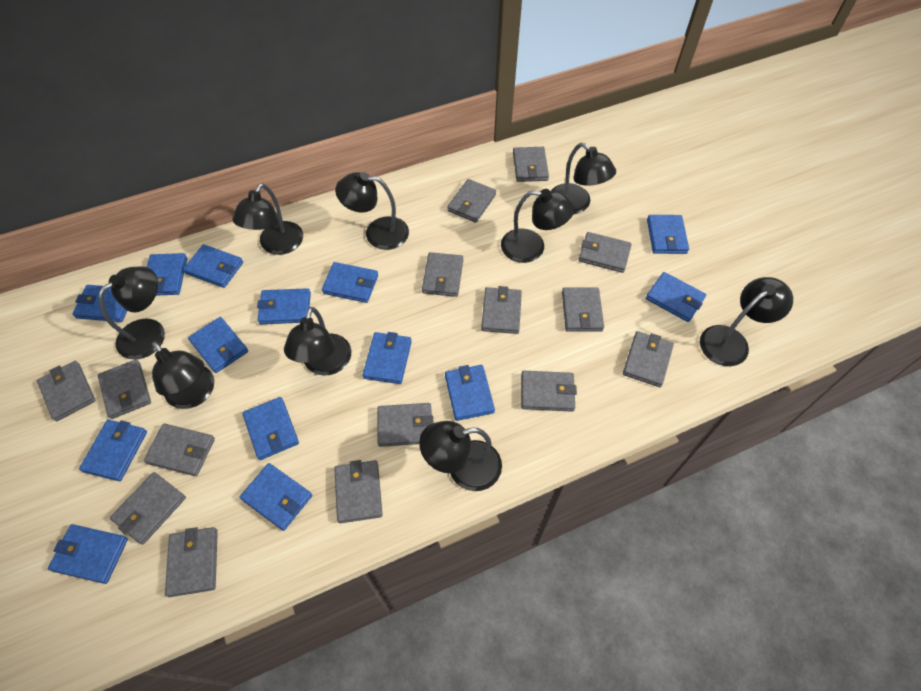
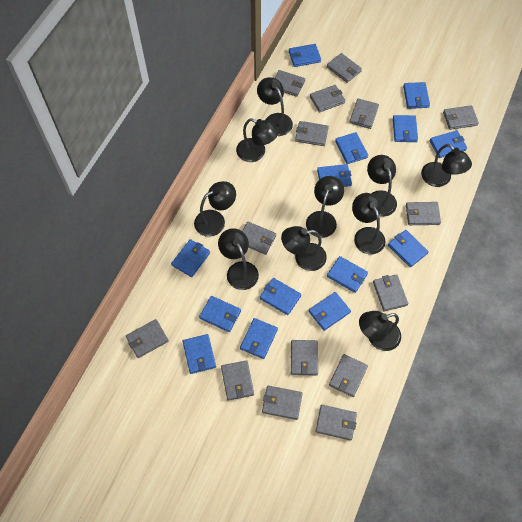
black lamp: [99,266,165,359] [152,341,214,409] [233,183,303,255] [284,307,352,375] [335,172,409,250] [419,421,502,491] [501,189,575,263] [551,143,616,214] [700,277,793,366] = 9 -> [194,181,236,237] [218,228,259,290] [236,118,279,162] [257,77,293,136] [281,226,327,271] [306,176,344,238] [352,193,385,254] [359,311,401,351] [367,155,397,217] [421,144,472,187] = 10

